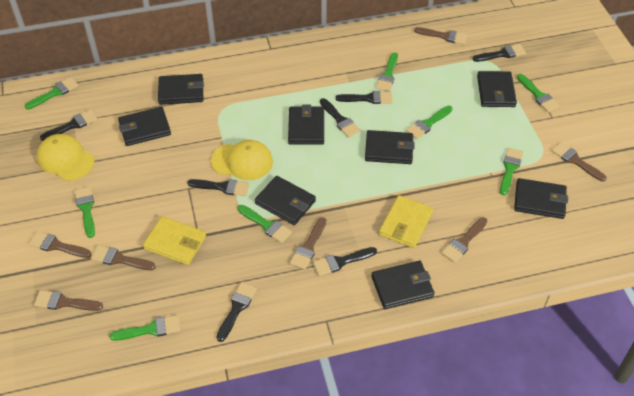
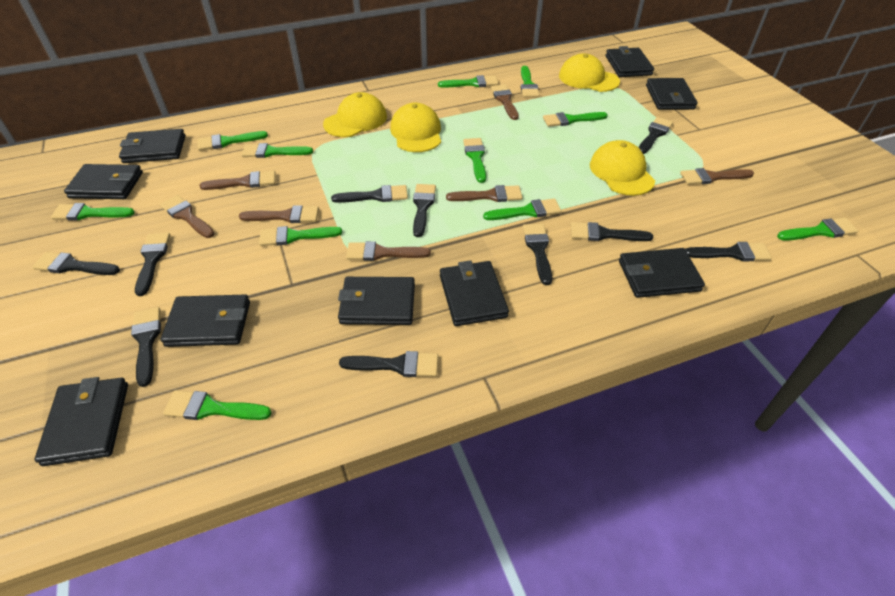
black brush: [40,110,97,141] [187,179,249,196] [216,282,257,342] [313,247,377,276] [320,98,360,137] [336,91,392,104] [473,44,526,62] = 7 -> [32,252,120,275] [131,307,161,387] [135,233,170,296] [331,185,408,203] [339,351,438,377] [413,184,436,237] [523,224,552,285] [571,222,653,241] [639,117,673,154] [685,242,772,261] = 10
black wallet: [118,107,171,146] [158,74,204,105] [255,176,316,225] [288,104,324,145] [365,130,415,164] [371,261,434,309] [477,71,517,107] [514,178,568,219] = 8 -> [35,377,128,466] [64,164,143,199] [119,129,185,163] [161,294,250,347] [338,277,415,325] [440,260,509,326] [606,46,654,77] [619,248,705,298] [646,78,698,110] = 9
green brush: [25,77,79,110] [74,186,95,238] [110,315,180,341] [238,205,292,243] [376,52,398,91] [406,105,453,139] [500,148,523,195] [517,74,560,112] = 8 -> [51,203,135,220] [163,390,272,420] [197,131,268,151] [241,143,313,158] [259,226,342,246] [438,75,498,88] [463,138,486,183] [483,199,561,220] [521,66,539,98] [543,112,608,127] [777,218,858,241] = 11
yellow cap: [37,134,94,181] [211,140,273,180] = 2 -> [323,92,387,137] [390,103,441,152] [559,53,620,92] [590,140,655,196] = 4
yellow wallet: [143,216,206,265] [379,195,433,248] = 2 -> none = 0

